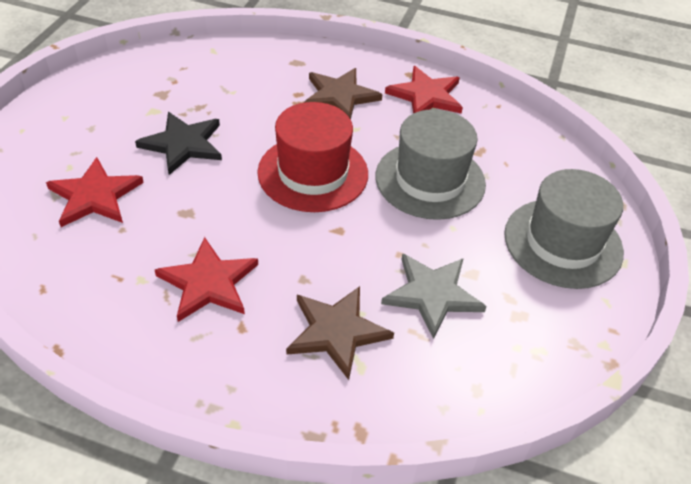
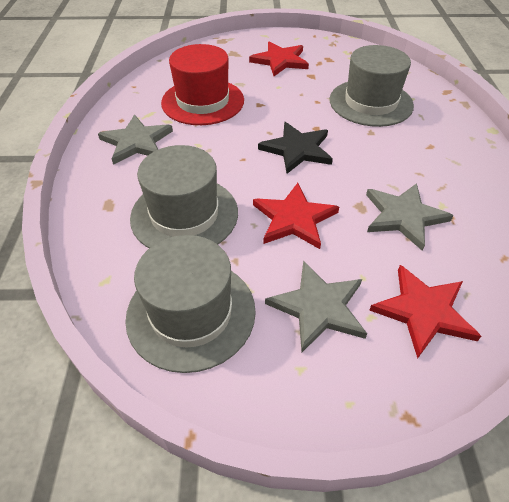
brown star: [286,286,394,380] [303,68,383,120] = 2 -> none = 0
grey hat: [376,109,486,220] [504,169,624,289] = 2 -> [125,235,256,373] [130,145,238,248] [330,45,414,127] = 3
grey star: [381,253,487,339] = 1 -> [98,115,173,165] [265,261,367,353] [366,183,454,251] = 3

